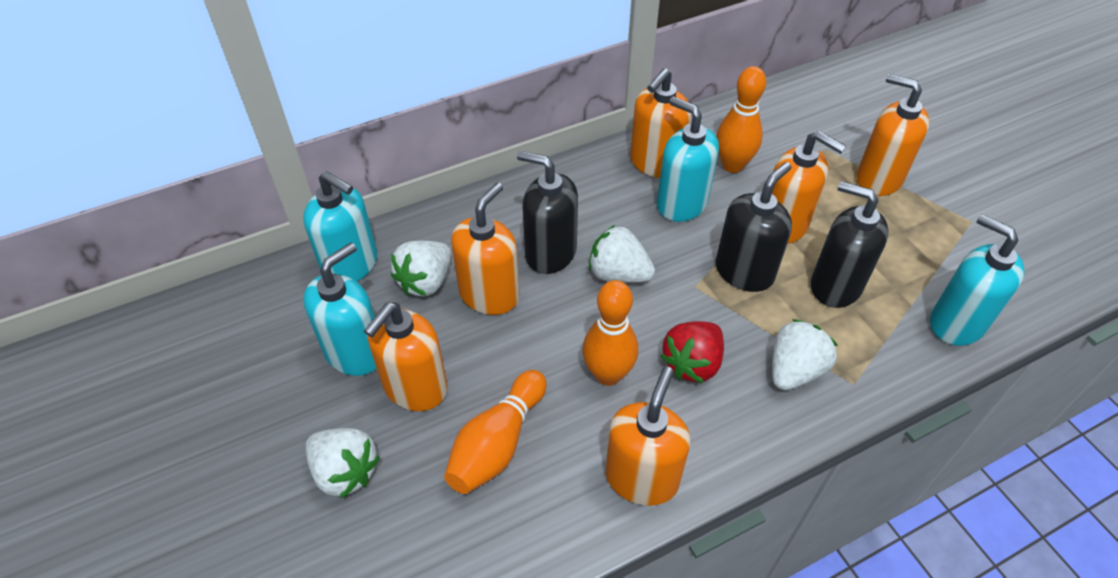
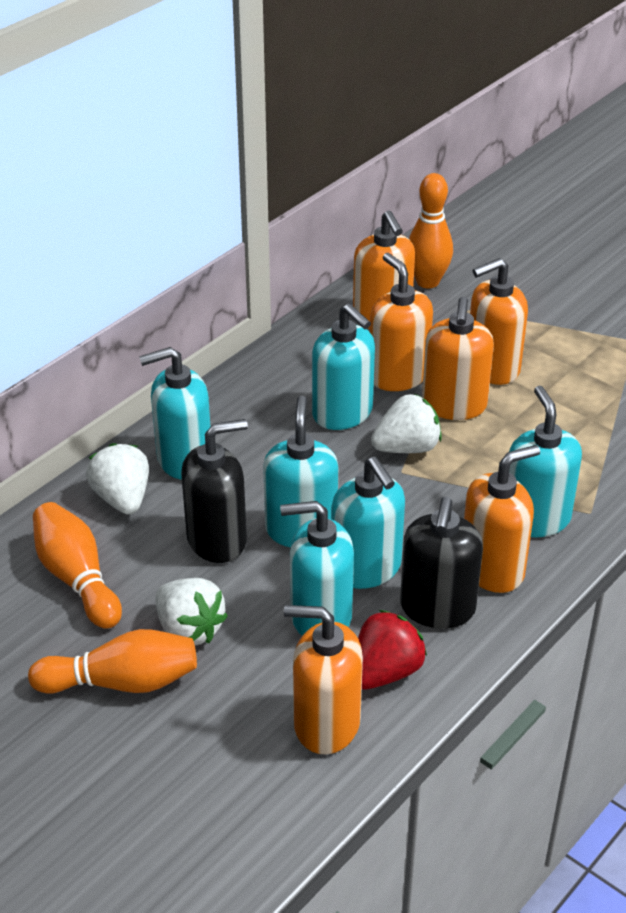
black soap dispenser: [517,151,578,274] [716,162,792,292] [811,181,888,308] = 3 -> [181,419,248,563] [400,497,483,629] = 2
turquoise soap dispenser: [303,171,377,282] [303,242,377,376] [657,96,719,222] [930,214,1024,346] = 4 -> [139,347,210,480] [263,396,338,548] [280,501,354,636] [312,304,375,430] [331,457,405,589] [509,386,582,537] = 6
white strawberry: [306,428,380,499] [391,241,451,296] [589,225,655,283] [772,319,838,390] = 4 -> [86,443,149,515] [156,578,228,646] [371,394,442,453] = 3

